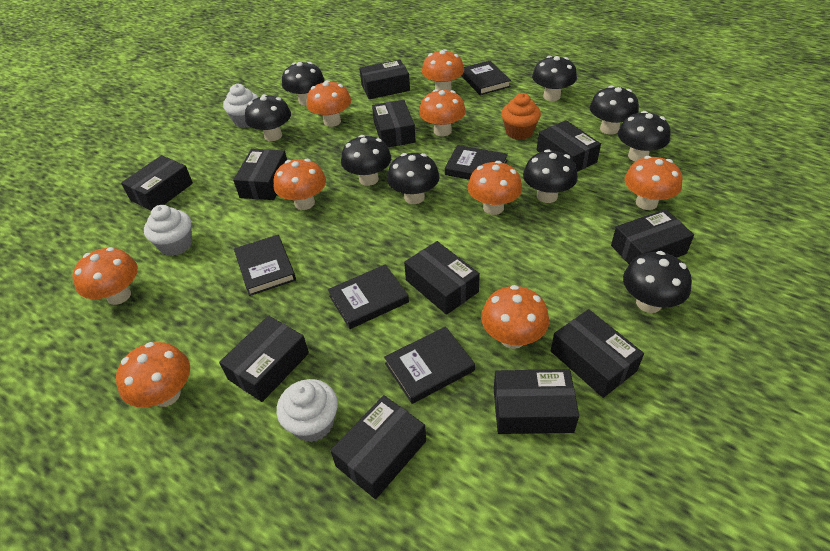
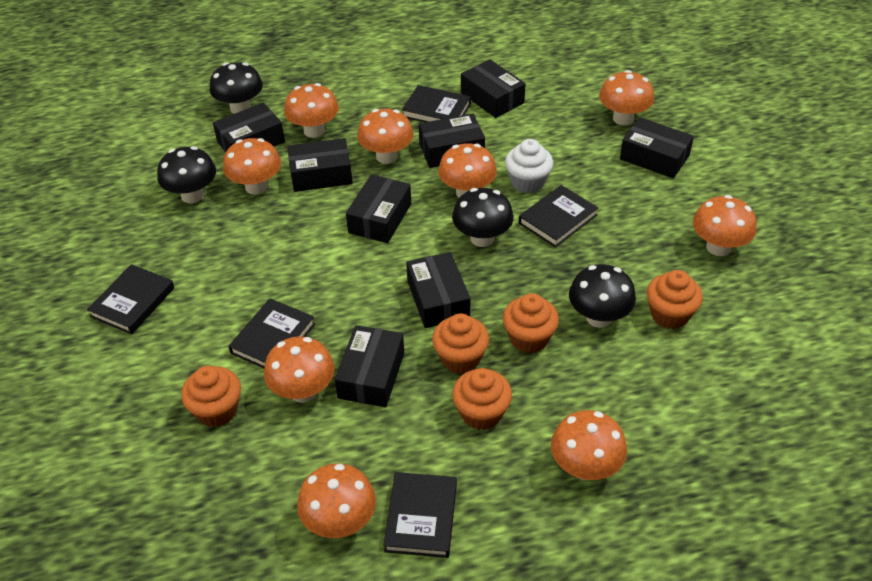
black box: [121,155,193,210] [219,315,309,402] [233,149,287,200] [330,395,426,499] [359,60,410,99] [372,100,416,147] [404,241,480,315] [494,369,579,434] [537,120,601,172] [551,309,644,398] [611,209,694,264] = 11 -> [213,103,285,153] [287,138,353,192] [335,325,404,407] [346,174,411,243] [406,252,470,328] [419,114,485,168] [461,59,526,118] [620,117,694,178] = 8
black mushroom: [245,94,291,141] [282,62,324,106] [341,135,391,186] [387,153,440,204] [523,149,578,203] [532,56,577,101] [590,85,639,134] [618,111,671,162] [623,251,692,313] = 9 -> [157,146,216,203] [210,62,263,114] [452,188,514,247] [569,264,636,328] = 4
orange cupcake: [501,93,541,140] = 1 -> [181,366,241,427] [432,313,489,374] [452,368,512,430] [503,293,559,353] [647,270,703,329] = 5
white cupcake: [144,205,192,256] [223,84,258,128] [277,379,338,442] = 3 -> [505,139,553,193] = 1

